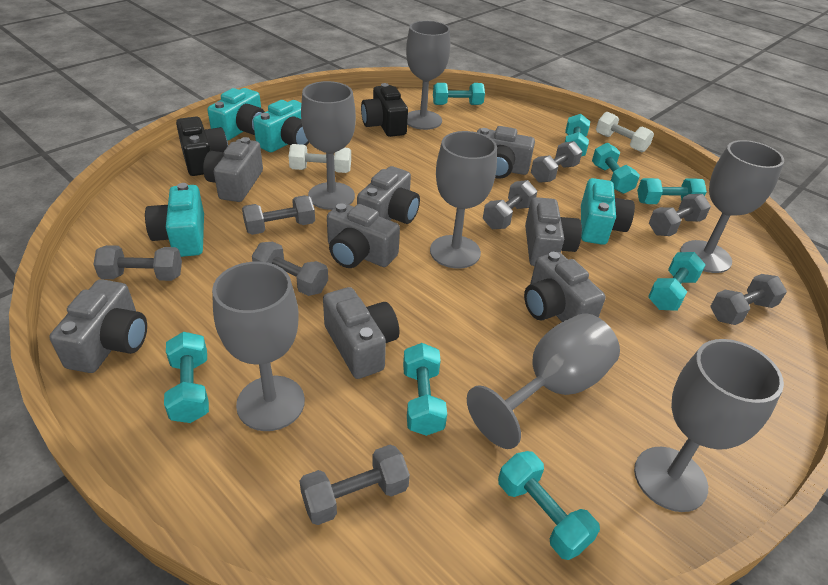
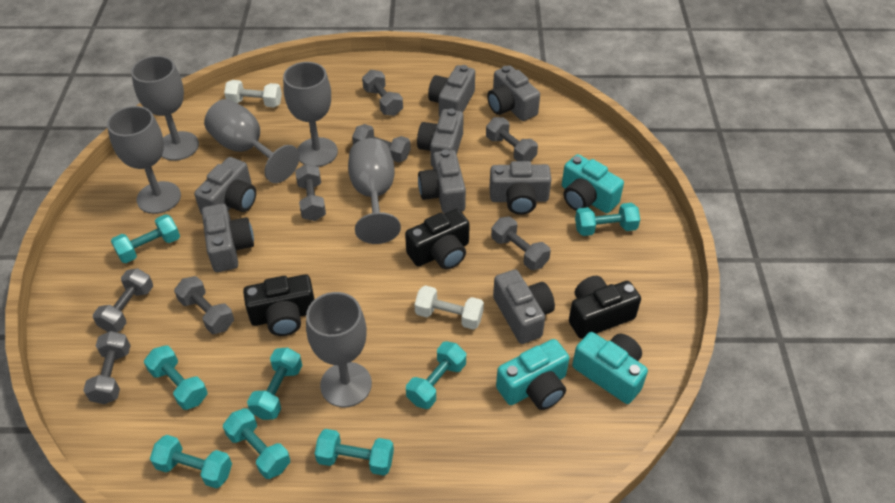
black camera: [176,117,228,176] [361,83,408,137] = 2 -> [243,274,315,336] [405,209,470,269] [569,276,641,339] = 3
grey goblet: [212,262,305,431] [301,81,356,210] [406,21,450,130] [430,131,497,269] [467,313,620,449] [634,339,784,512] [680,140,784,273] = 7 -> [107,106,181,214] [131,56,199,161] [204,99,300,183] [283,62,338,167] [306,292,372,407] [348,138,401,244] = 6
turquoise camera: [145,183,204,257] [207,88,265,140] [253,100,309,152] [581,178,635,245] = 4 -> [496,339,569,410] [562,154,624,213] [572,332,648,404] = 3

